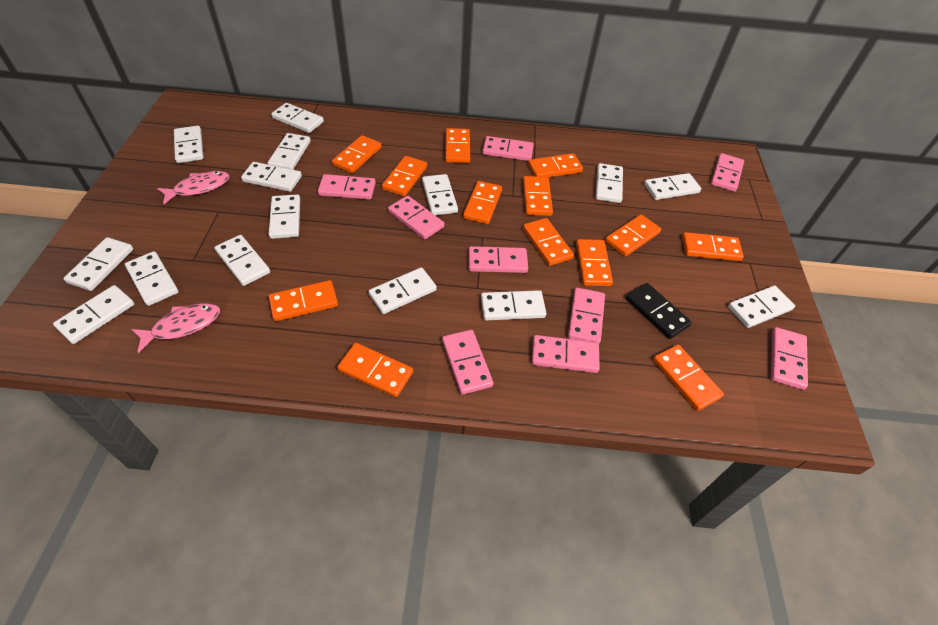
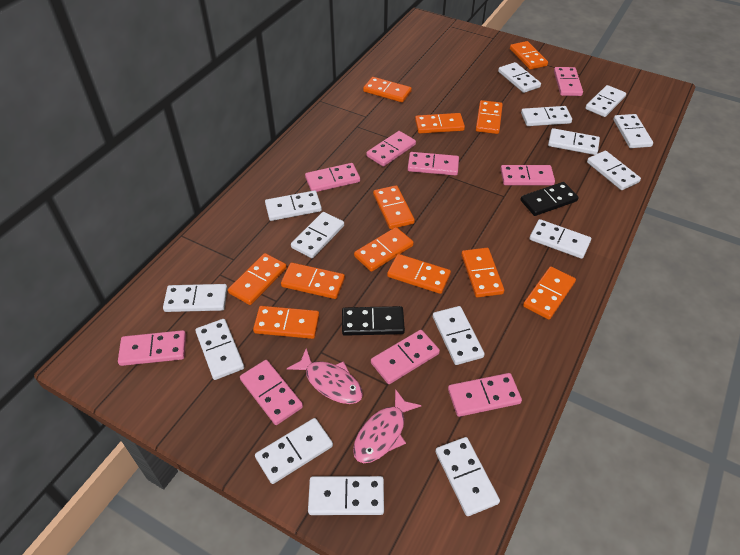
black domino: [626,283,692,339] = 1 -> [342,306,405,336] [520,182,579,216] = 2
orange domino: [269,280,338,321] [332,135,382,173] [337,343,413,397] [382,156,427,196] [445,128,470,163] [463,181,502,224] [523,176,553,216] [523,218,574,266] [528,153,583,178] [576,239,613,286] [605,215,661,257] [653,345,724,411] [682,232,744,261] = 13 -> [228,253,287,305] [253,306,319,339] [281,263,345,299] [354,227,414,272] [363,77,412,103] [373,185,415,229] [387,254,451,294] [415,113,465,134] [461,248,504,298] [476,100,503,134] [510,41,548,70] [523,266,576,320] = 12

